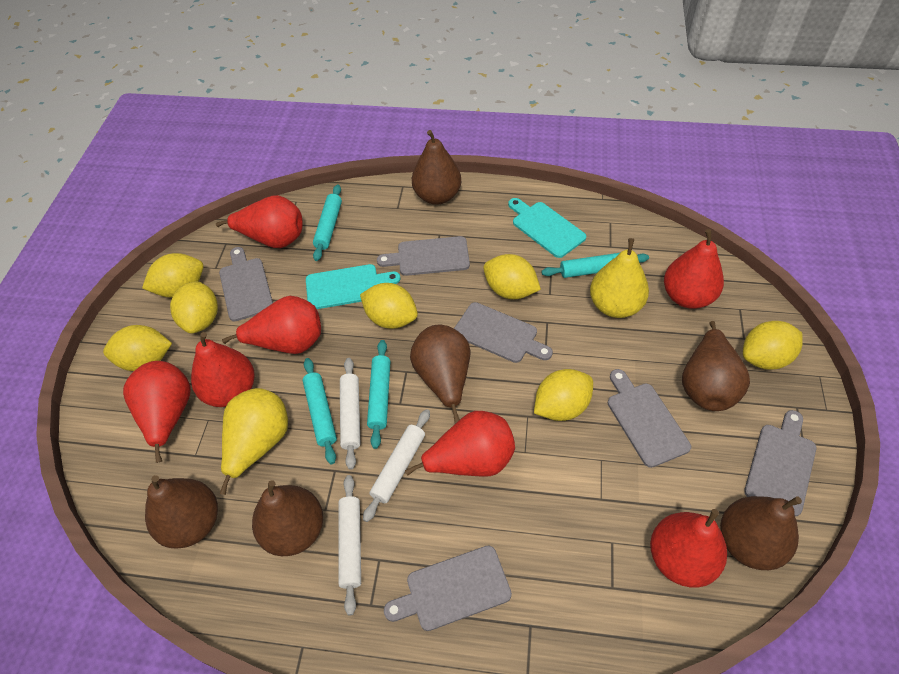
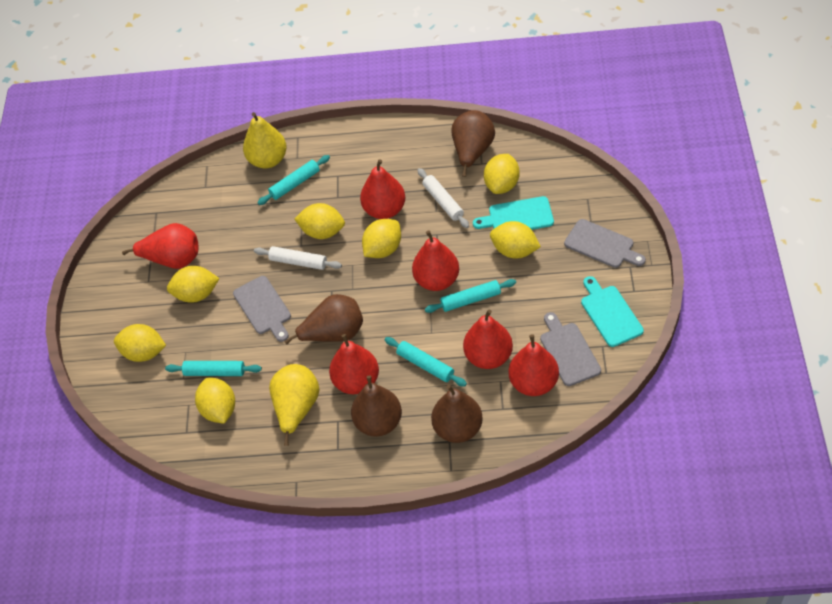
brown pear: [145,475,218,548] [252,480,323,556] [410,325,471,422] [412,130,461,205] [682,321,750,411] [720,496,802,570] = 6 -> [284,294,363,344] [351,376,402,437] [431,385,483,443] [451,110,495,177] = 4
grey cutting board: [219,247,273,322] [377,236,470,276] [384,545,512,631] [454,302,553,363] [608,369,691,468] [744,410,816,517] = 6 -> [233,276,291,342] [540,312,601,386] [564,219,646,268] = 3
red pear: [123,361,190,463] [191,332,255,407] [216,195,303,248] [222,296,321,354] [405,411,515,477] [650,509,727,588] [664,229,724,309] = 7 -> [122,223,198,269] [329,334,379,394] [360,159,405,219] [412,230,459,291] [463,309,513,369] [508,334,559,396] = 6
white rolling pin: [339,475,361,616] [340,358,361,470] [363,409,430,522] = 3 -> [254,246,342,270] [418,168,469,228] = 2

